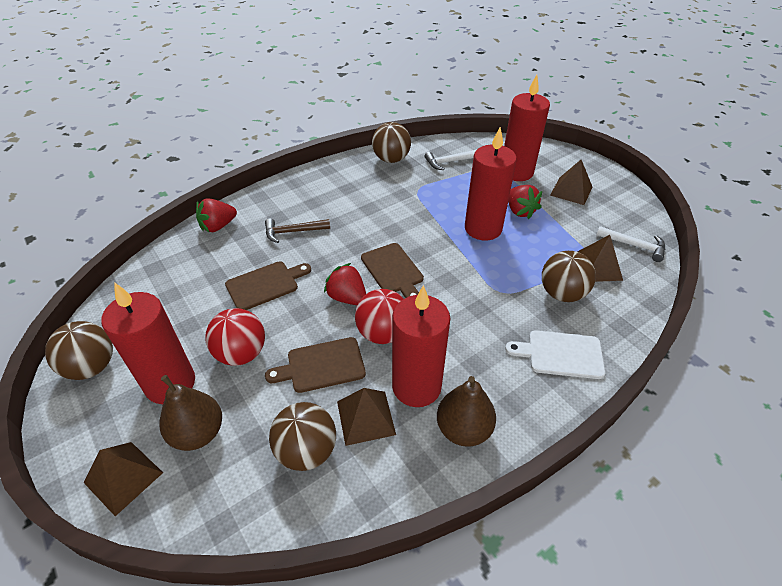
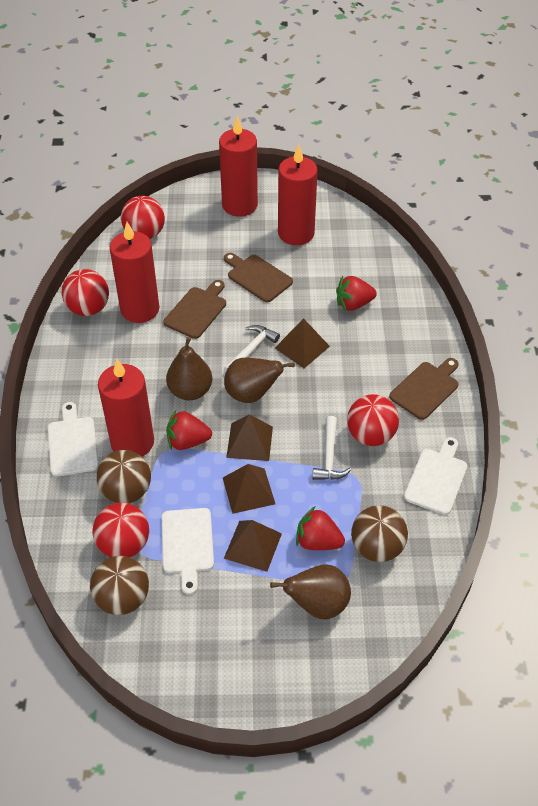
brown ball: [45,321,113,380] [269,402,336,471] [372,122,411,163] [542,251,596,302] = 4 -> [90,556,149,615] [97,450,151,503] [351,505,408,562] = 3
brown hammer: [265,218,330,243] = 1 -> none = 0
brown pear: [160,375,222,451] [437,376,496,447] = 2 -> [166,337,212,400] [224,358,295,403] [270,565,351,619] = 3
red ball: [206,308,265,366] [355,289,404,344] = 2 -> [62,269,109,316] [93,503,149,557] [121,196,165,239] [347,394,399,446] = 4
white cutting board: [505,330,605,379] = 1 -> [47,402,99,477] [162,508,214,595] [404,437,467,515] = 3

